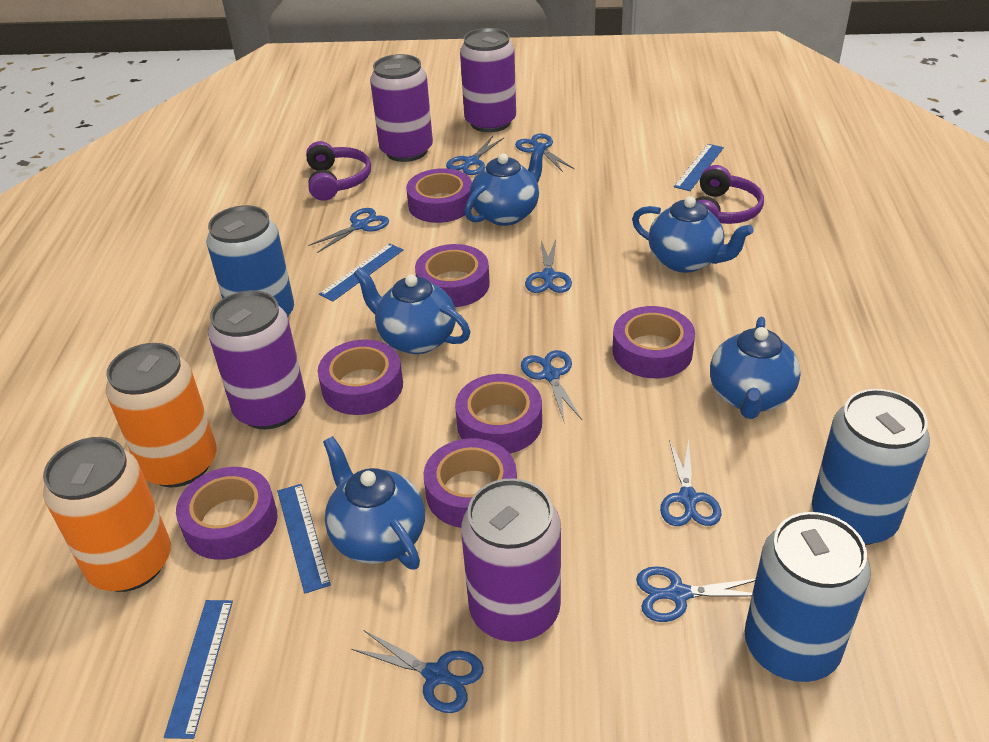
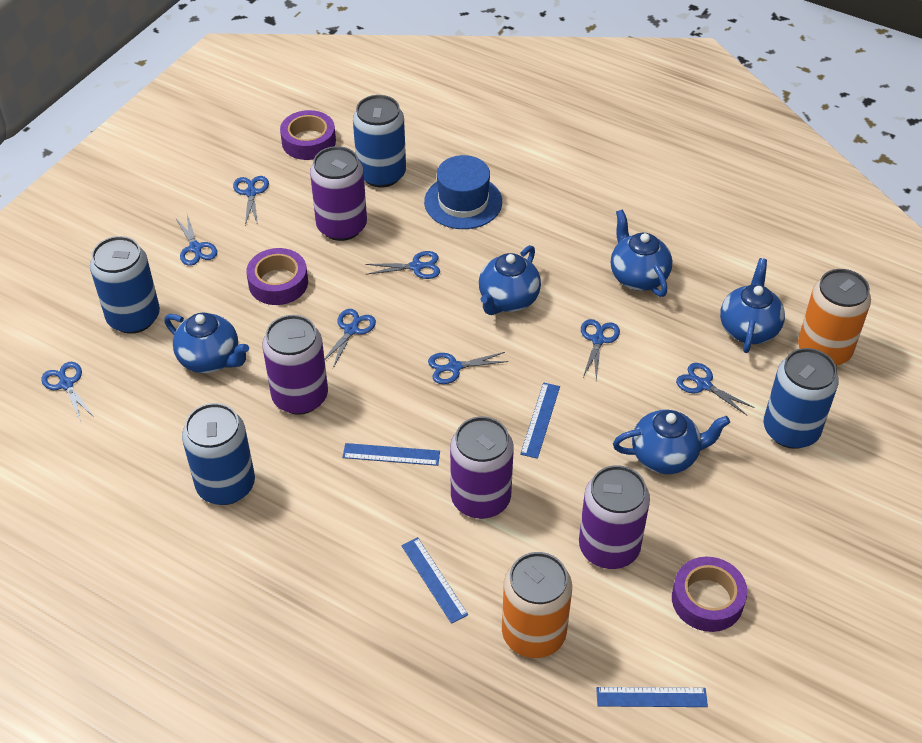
blue can: [206,205,294,317] [744,512,871,682] [812,389,930,545] = 3 -> [90,236,160,334] [182,403,255,505] [353,95,406,188] [764,348,839,449] = 4
blue hat: none = 0 -> [424,155,502,229] = 1
purple headphones: [306,141,371,201] [695,165,764,224] = 2 -> none = 0
purple tape: [176,467,277,560] [318,340,403,415] [406,168,473,223] [415,244,490,307] [424,438,517,528] [455,374,542,453] [612,306,695,378] = 7 -> [246,248,308,305] [280,110,336,160] [672,557,747,632] = 3

